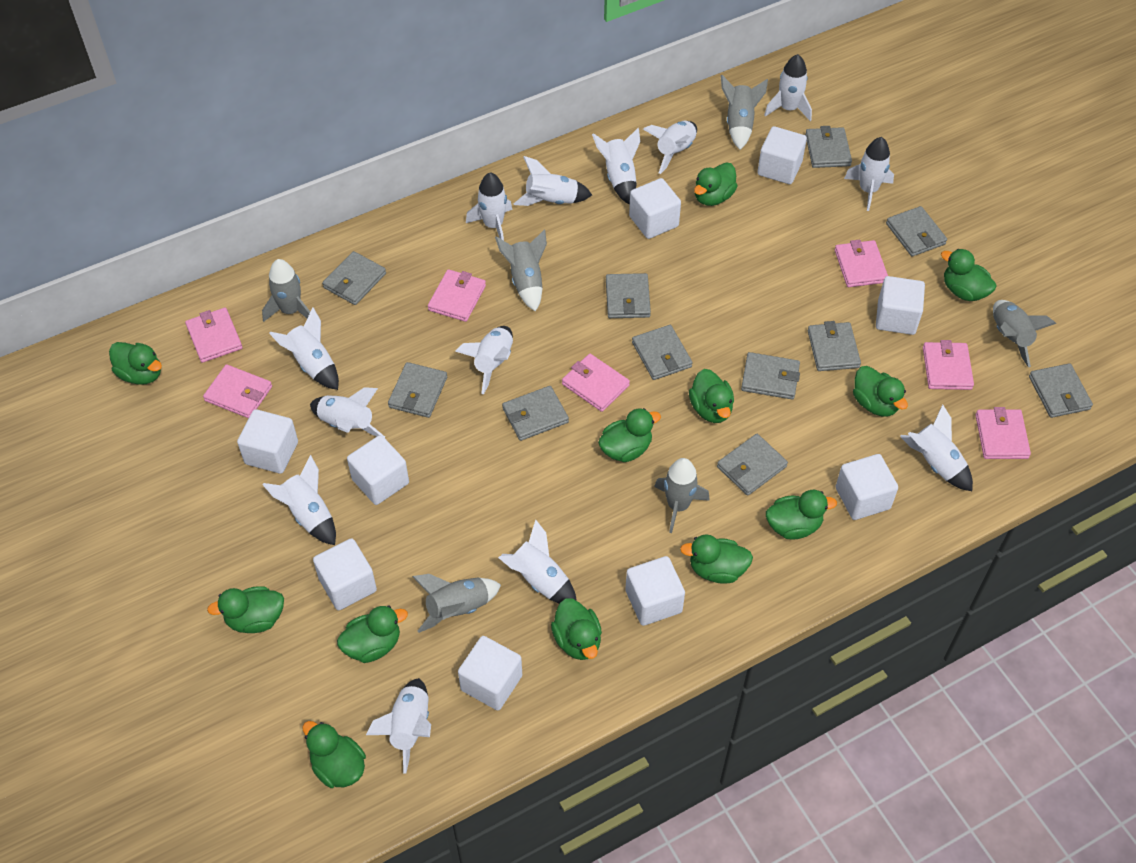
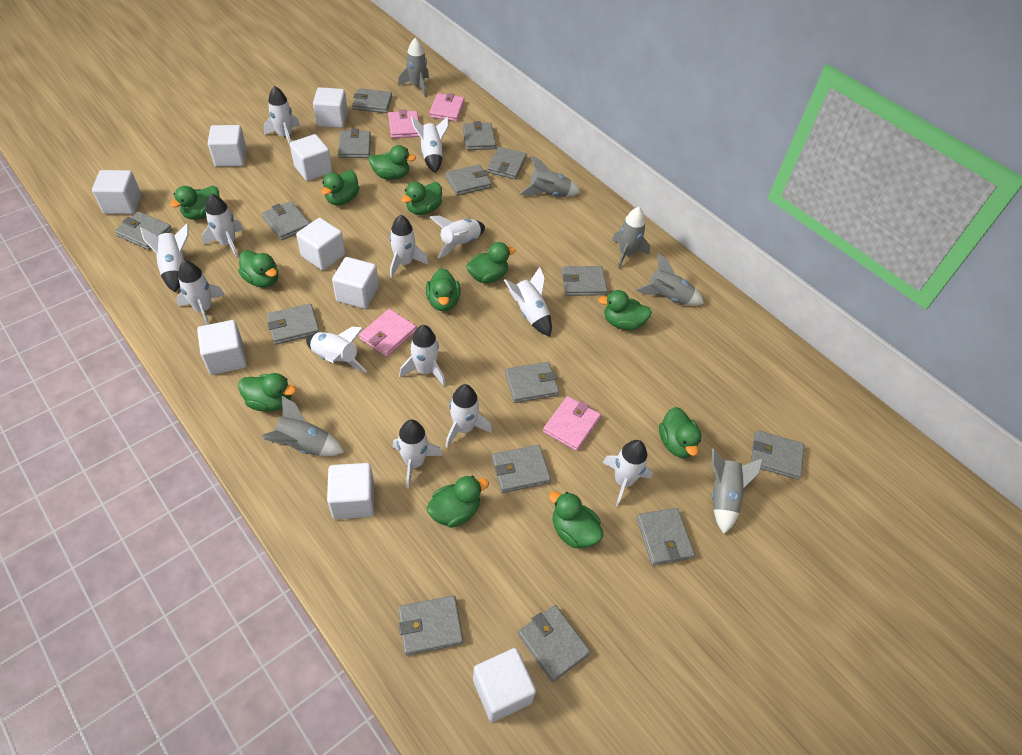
grey wallet: [322,251,386,305] [388,362,447,418] [502,386,569,441] [606,273,651,318] [632,325,693,380] [717,434,788,496] [741,352,800,399] [805,126,852,168] [808,321,861,371] [886,206,947,256] [1029,363,1093,418] = 11 -> [115,211,172,250] [261,201,310,241] [267,304,320,345] [338,129,371,158] [352,88,392,113] [398,595,463,656] [446,164,492,196] [463,121,496,150] [487,147,527,180] [492,445,551,493] [505,362,559,403] [518,605,590,682] [561,266,608,296] [636,508,695,566] [751,430,804,480] = 15
pink wallet: [185,308,242,363] [203,364,272,418] [428,269,486,322] [562,354,630,412] [835,240,888,287] [923,340,974,390] [975,407,1031,459] = 7 -> [359,309,416,357] [388,109,420,138] [429,93,464,122] [543,396,601,451] = 4

